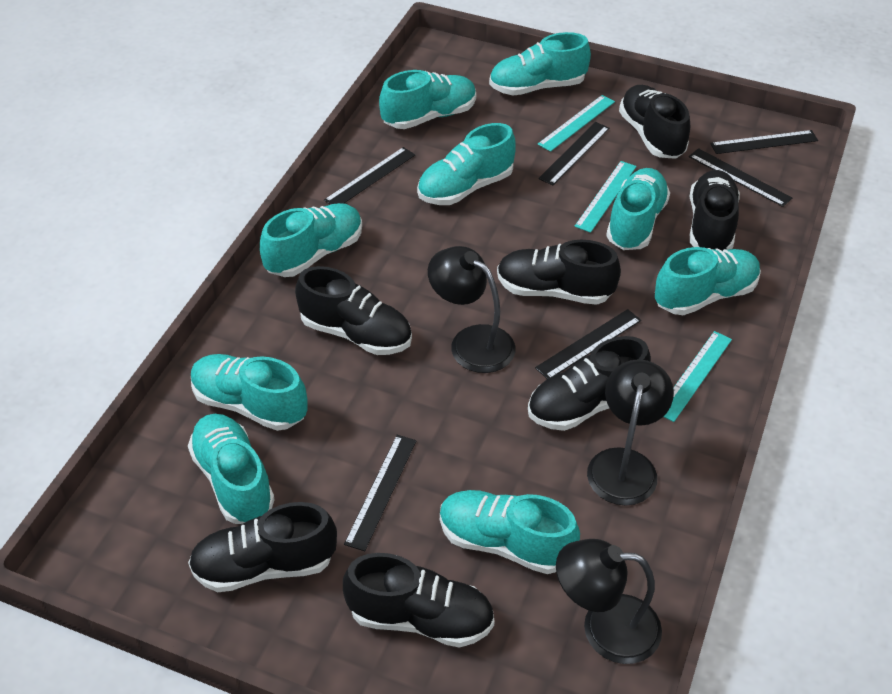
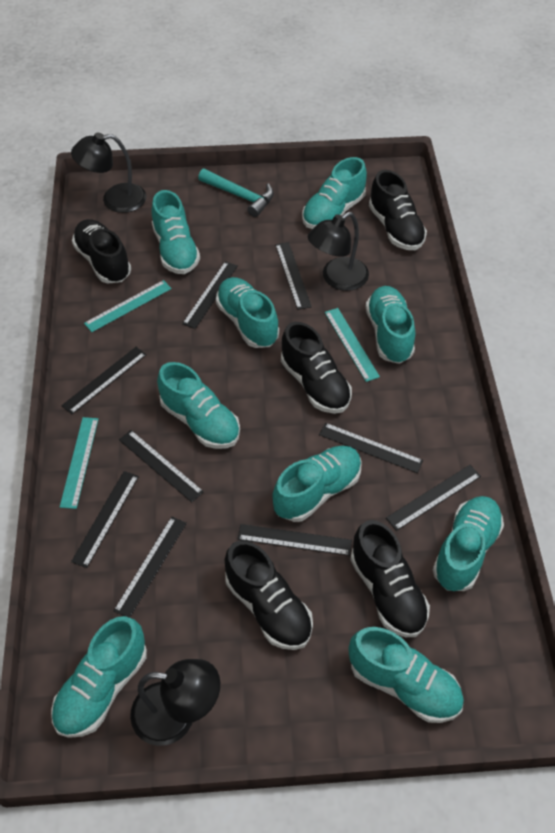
black ruler: [324,147,415,205] [344,435,416,551] [535,309,641,379] [538,122,609,185] [689,148,792,207] [710,130,818,154] = 6 -> [61,347,147,414] [71,471,139,568] [114,517,187,618] [119,430,204,502] [182,261,238,329] [237,524,352,556] [275,242,312,310] [319,423,423,473] [386,465,481,531] = 9
black shoe: [188,502,337,592] [295,266,412,355] [343,553,495,648] [497,240,621,305] [528,336,651,431] [619,85,690,159] [689,170,740,251] = 7 -> [72,219,131,284] [225,540,313,650] [281,322,352,414] [350,520,430,637] [369,170,427,250] = 5
turquoise hammer: none = 0 -> [198,169,274,217] = 1

